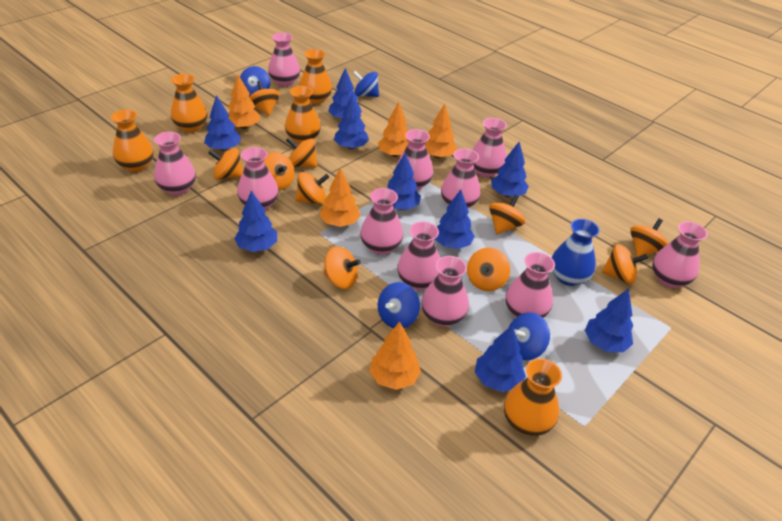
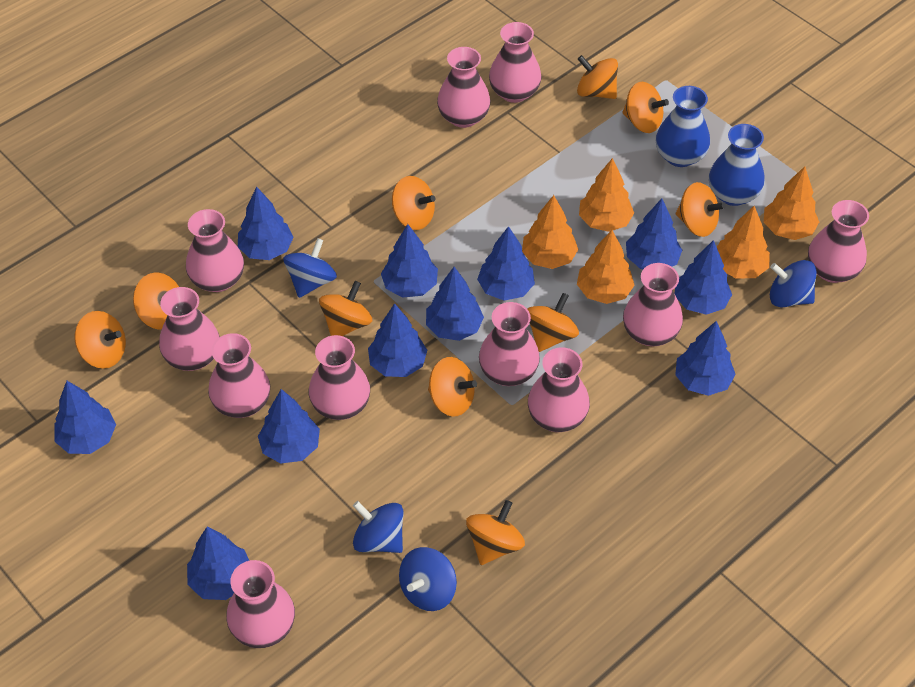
blue tree: [204,95,241,151] [234,191,277,252] [328,68,362,120] [334,95,369,149] [387,153,421,210] [435,190,475,249] [475,325,526,392] [491,142,529,197] [585,289,633,352] = 9 -> [54,381,116,454] [187,527,249,600] [238,187,294,260] [258,389,320,464] [368,303,427,377] [381,224,438,298] [426,267,484,341] [477,226,535,301] [626,198,682,269] [675,240,732,315] [675,321,736,396] = 11
blue vase: [551,219,600,286] = 1 -> [656,86,710,167] [709,124,765,206] = 2
orange vase: [111,110,153,172] [171,74,207,132] [285,86,321,144] [299,49,332,104] [504,358,562,436] = 5 -> none = 0

